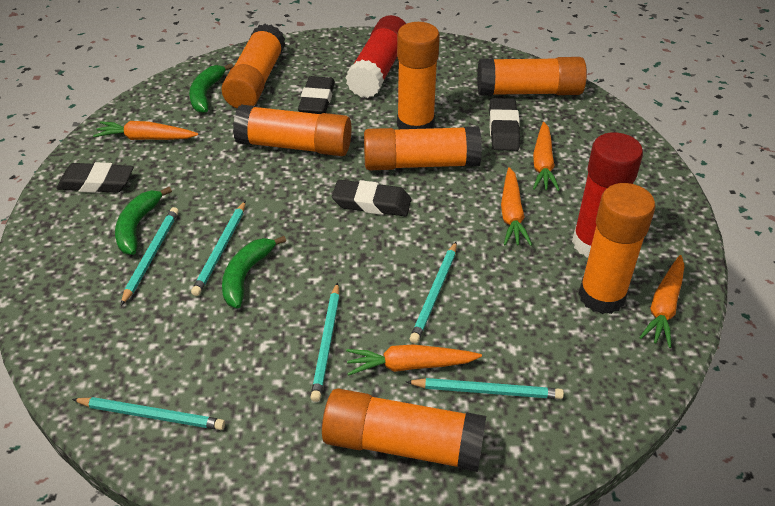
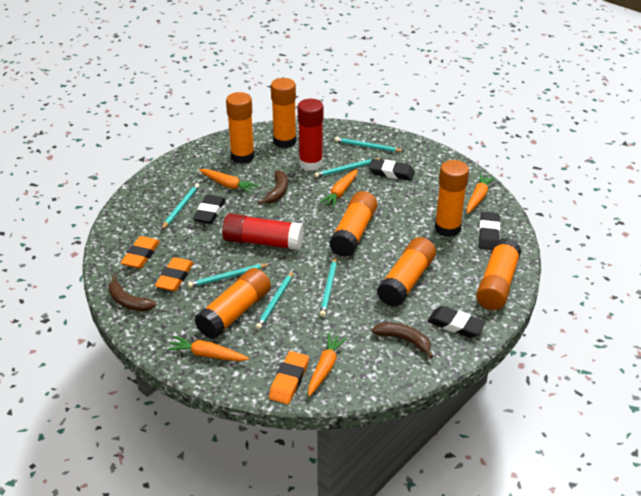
brown banana: none = 0 -> [108,275,156,311] [258,170,288,205] [371,322,434,359] = 3
green banana: [115,187,172,255] [189,63,234,113] [222,236,286,308] = 3 -> none = 0
orange eraser: none = 0 -> [121,236,160,269] [155,257,194,291] [269,351,309,404] = 3

